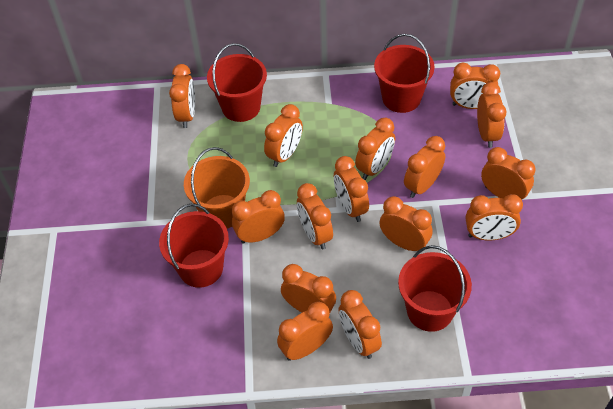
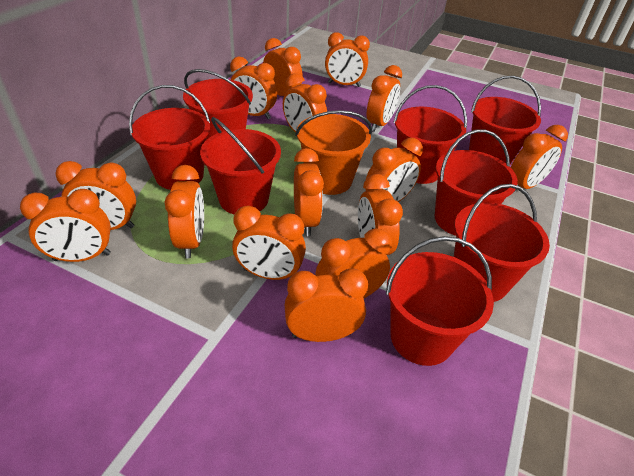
red bucket: [159,204,229,288] [207,43,267,122] [374,34,435,113] [398,245,472,332] = 4 -> [129,85,210,190] [183,69,253,140] [200,117,281,215] [386,236,494,366] [393,85,467,184] [435,130,518,236] [454,184,550,302] [469,76,541,164] = 8

